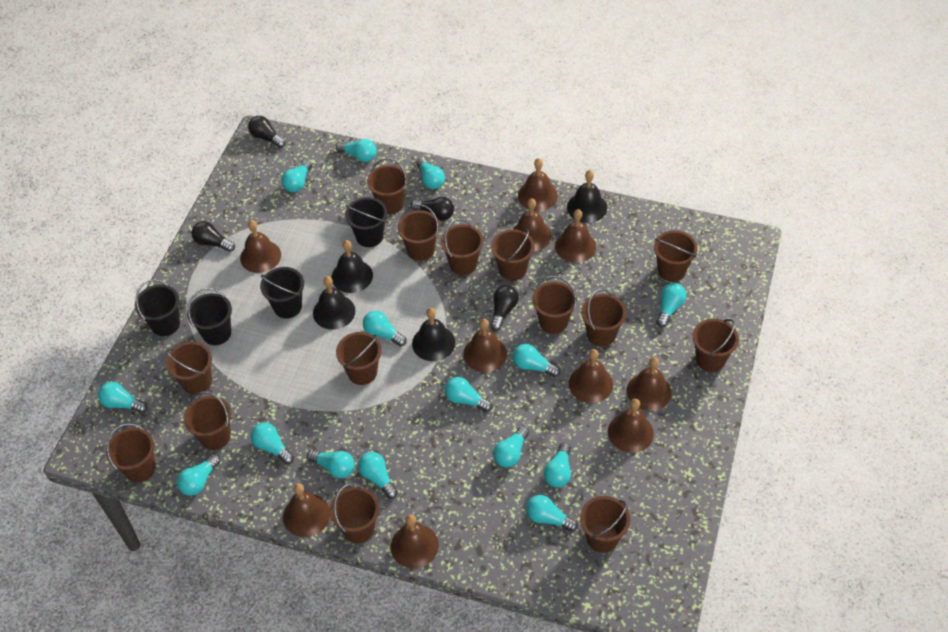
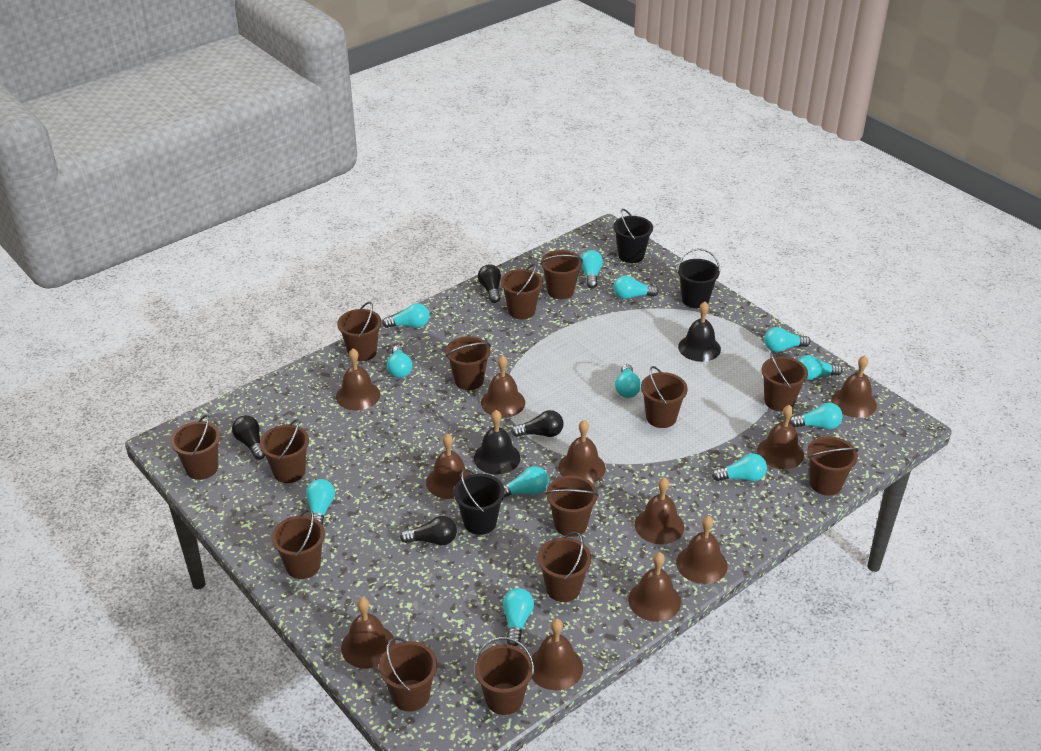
black bell: [313,276,355,329] [331,240,373,293] [412,308,455,361] [567,170,607,223] = 4 -> [474,410,520,475] [678,302,721,362] = 2
black bucket: [135,279,180,336] [187,288,232,345] [260,267,304,319] [345,197,387,247] = 4 -> [454,469,505,535] [613,209,653,263] [677,248,720,308] = 3
brown bell: [240,220,281,273] [283,483,330,537] [391,514,439,568] [463,319,507,372] [513,199,552,251] [518,158,558,211] [555,209,596,263] [569,349,613,403] [608,399,654,453] [627,357,672,411] = 10 -> [336,349,380,410] [341,598,396,669] [426,433,472,499] [481,355,525,418] [531,619,583,691] [558,420,606,483] [628,552,681,622] [635,477,684,544] [676,516,728,584] [757,405,804,469] [831,355,877,418] = 11
turquoise light bulb: [98,382,148,413] [177,454,220,496] [251,423,294,464] [281,160,312,192] [307,450,355,478] [336,139,377,162] [358,452,398,499] [363,311,407,346] [416,158,445,189] [445,377,492,412] [493,426,529,467] [513,344,560,377] [526,495,578,532] [543,443,571,487] [656,283,686,327] = 15 -> [306,479,335,525] [382,303,429,328] [387,345,412,378] [503,466,549,497] [503,588,534,646] [581,250,603,288] [613,276,659,299] [615,364,641,398] [712,453,767,481] [764,327,811,352] [789,403,843,429] [798,355,843,381] = 12

